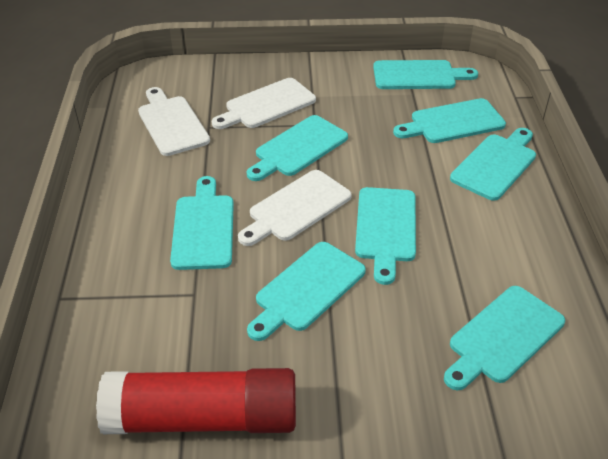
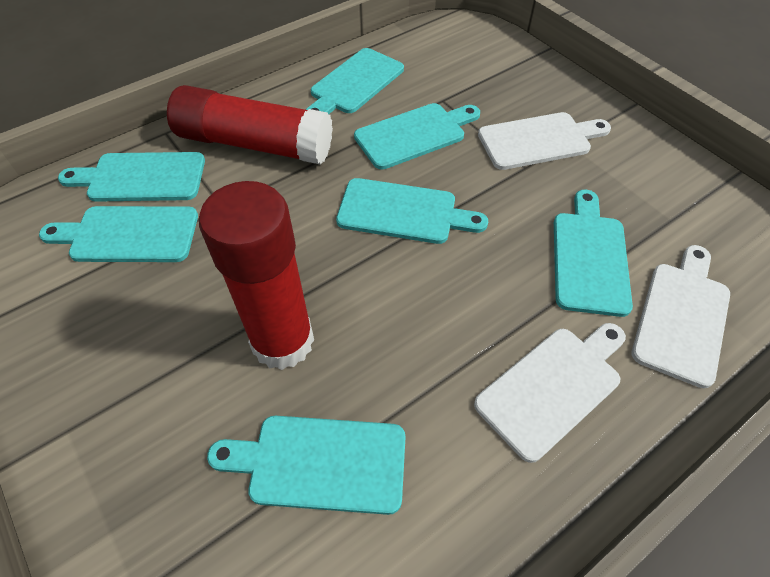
red glue stick: [96,368,296,434] = 1 -> [167,85,333,165] [199,181,314,370] = 2
turquoise cutting board: [170,176,234,270] [247,115,348,181] [247,242,366,341] [355,187,416,285] [373,60,478,89] [393,98,506,143] [444,286,565,391] [450,128,536,201] = 8 -> [39,206,198,262] [58,152,205,202] [207,416,406,515] [306,48,404,114] [336,178,488,244] [354,103,480,170] [554,190,633,317] = 7

